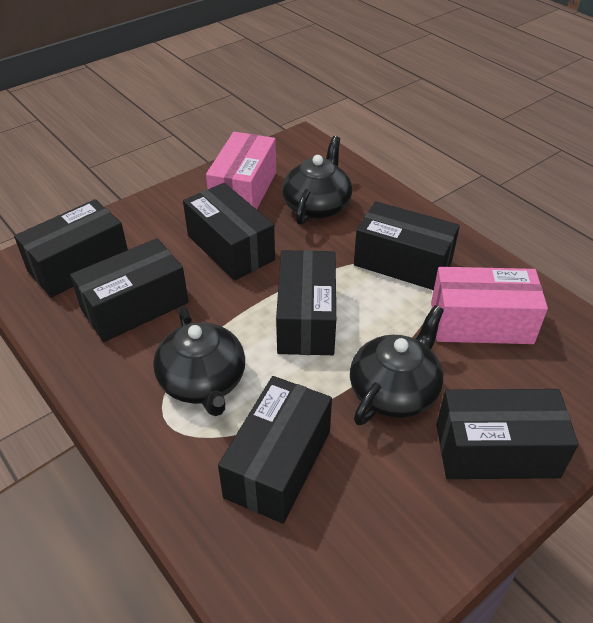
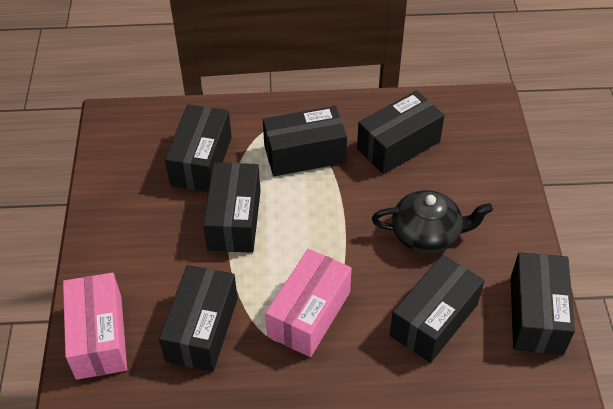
black teapot: [153,306,245,416] [282,136,352,225] [350,305,444,425] = 3 -> [372,190,493,254] = 1

